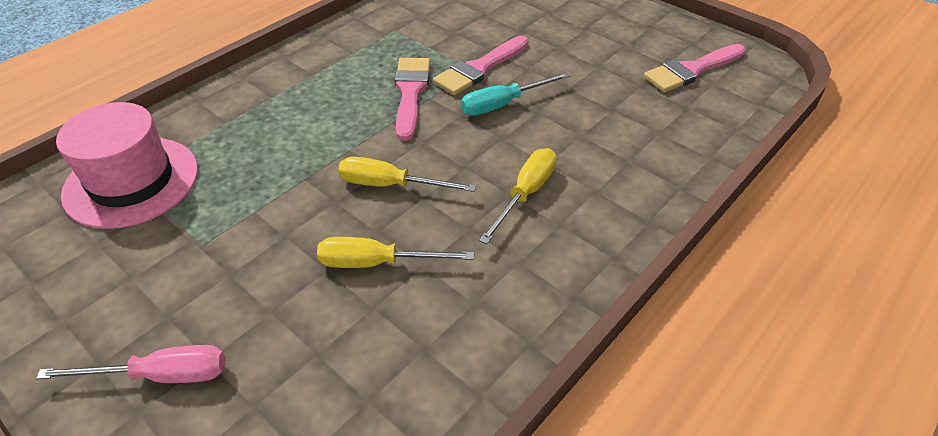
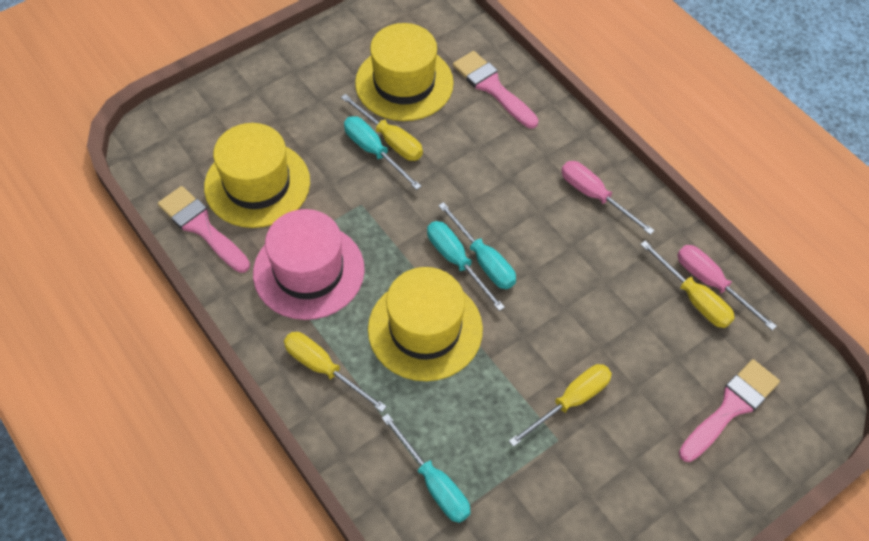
pink screwdriver: [36,345,225,383] = 1 -> [561,161,655,235] [677,245,777,330] = 2
turquoise screwdriver: [461,72,571,116] = 1 -> [344,116,422,190] [382,414,471,523] [427,221,505,311] [438,202,516,289] = 4
yellow hat: none = 0 -> [204,123,310,228] [355,23,454,121] [368,267,483,381] = 3
yellow screwdriver: [317,237,474,268] [338,157,476,192] [479,148,557,244] = 3 -> [284,332,387,412] [341,94,423,161] [509,364,612,447] [640,241,735,328] = 4

